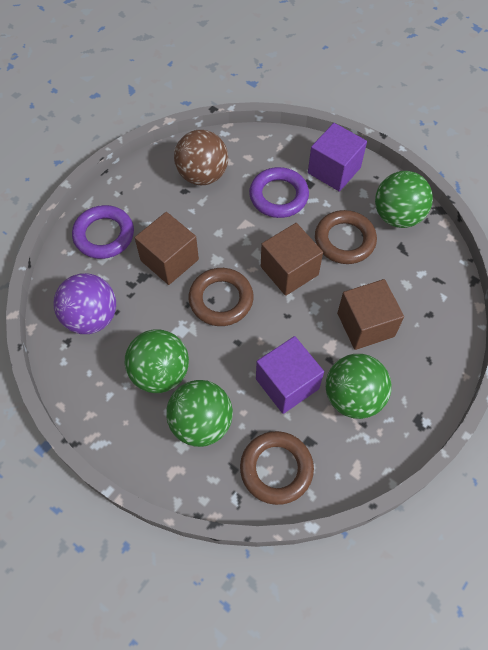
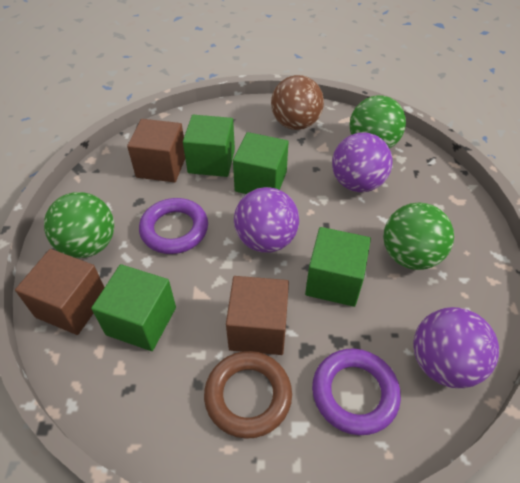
brown ring: [189,268,254,326] [240,431,314,505] [315,210,377,264] = 3 -> [204,351,292,439] = 1
green ball: [125,330,189,393] [166,380,233,447] [326,354,392,419] [375,171,433,228] = 4 -> [44,192,114,258] [349,95,406,149] [383,202,454,270] = 3
green cube: none = 0 -> [91,264,176,351] [183,115,235,177] [233,132,288,194] [305,227,371,307] = 4
purple ball: [53,273,116,334] = 1 -> [234,187,299,253] [332,133,393,192] [413,307,499,388] = 3
purple cube: [256,336,324,414] [308,123,367,192] = 2 -> none = 0

